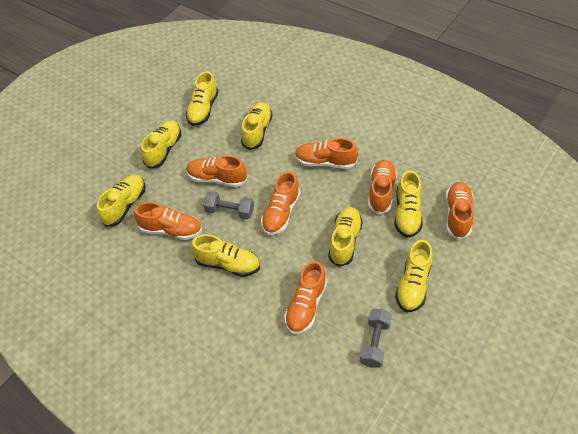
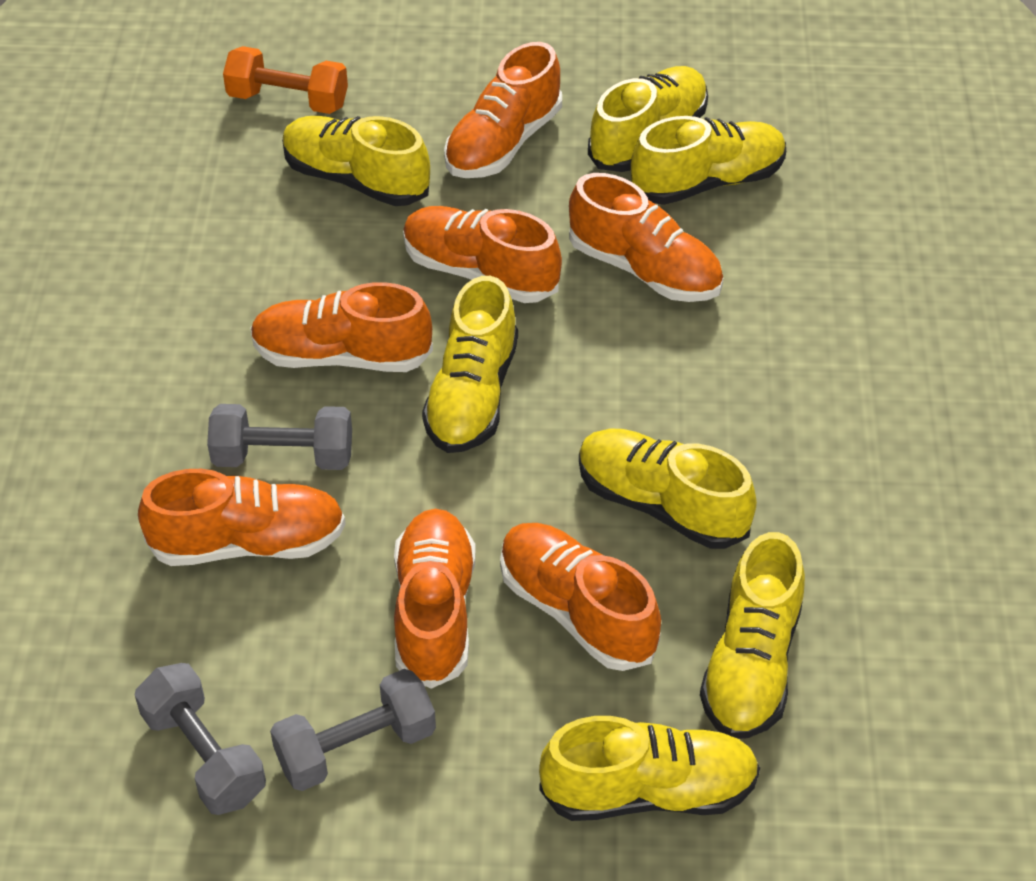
grey dumbbell: [203,191,254,219] [360,309,392,368] = 2 -> [135,663,266,815] [207,404,352,470] [270,669,436,791] = 3
orange dumbbell: none = 0 -> [223,46,348,114] = 1
yellow shoe: [97,175,146,227] [141,121,181,169] [186,72,219,126] [191,234,260,277] [241,102,273,150] [328,207,363,267] [394,171,423,238] [395,240,433,312] = 8 -> [282,116,430,206] [422,276,518,453] [539,716,760,821] [579,429,757,549] [588,66,708,172] [631,116,786,205] [700,532,805,739] = 7

